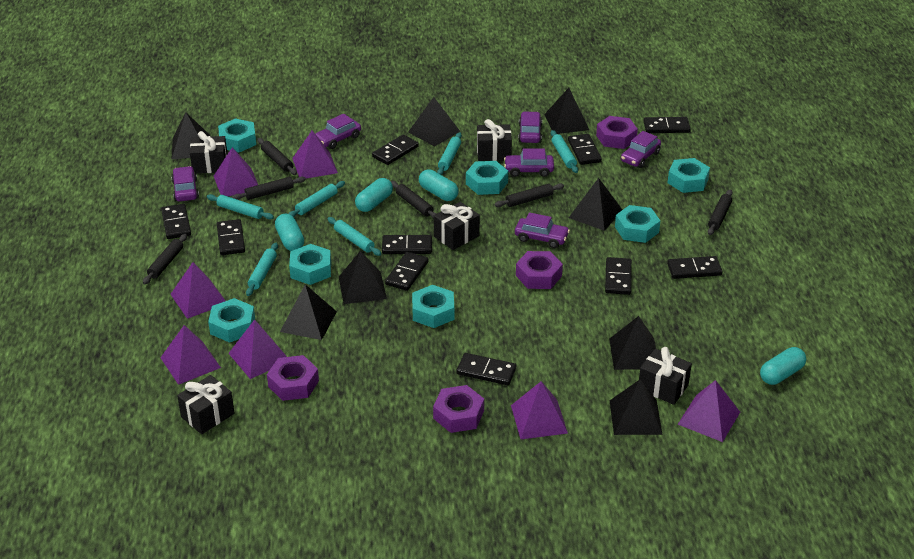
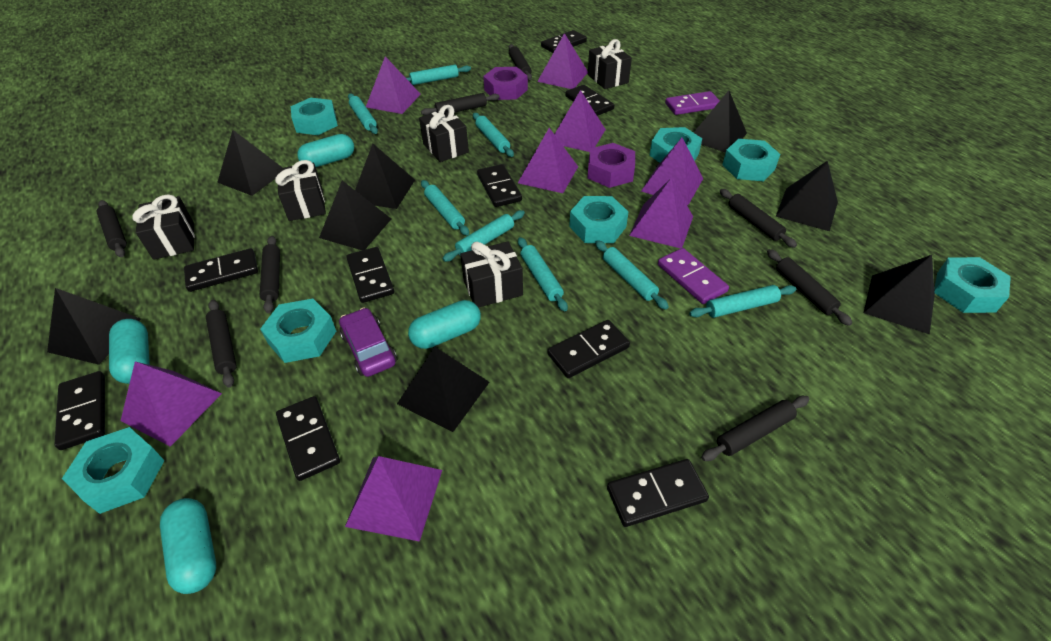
black domino: [161,204,191,239] [217,219,245,255] [372,135,419,165] [382,235,432,254] [385,252,428,291] [457,353,516,385] [568,134,602,165] [605,257,632,295] [644,117,691,133] [667,256,722,279] = 10 -> [54,371,105,450] [184,248,258,292] [276,396,340,481] [346,247,394,303] [477,164,522,207] [541,30,587,53] [548,320,630,378] [565,85,614,116] [607,459,709,527] = 9
black rolling pin: [143,234,187,284] [232,176,306,200] [257,138,297,175] [391,181,437,219] [494,183,564,207] [708,189,733,235] = 6 -> [97,200,127,257] [206,300,237,388] [260,236,280,313] [421,93,500,115] [509,44,532,80] [701,396,809,461] [720,189,797,248] [767,249,852,326] = 8
purple car: [171,166,199,202] [315,114,361,149] [504,149,554,177] [515,212,570,248] [518,111,542,143] [621,131,661,168] = 6 -> [339,308,397,377] = 1
purple domino: none = 0 -> [658,248,729,304] [665,91,720,115] = 2
purple nut: [267,355,319,401] [433,385,484,433] [516,251,563,289] [596,116,638,149] = 4 -> [483,67,528,100] [587,143,635,188] = 2
purple pyramid: [160,325,221,385] [170,262,225,319] [214,147,258,196] [228,319,287,379] [292,130,338,179] [511,381,568,439] [678,380,740,442] = 7 -> [121,361,222,447] [345,456,442,542] [366,56,421,114] [518,128,578,193] [537,33,588,89] [554,90,606,152] [629,178,693,248] [641,138,703,205] = 8
turquoise rolling pin: [207,194,274,219] [246,243,278,296] [288,181,345,217] [327,217,381,256] [437,132,462,175] [551,130,578,173] = 6 -> [348,93,378,134] [406,65,471,85] [421,180,469,236] [443,210,525,262] [473,113,514,157] [518,237,568,312] [595,240,669,310] [689,285,796,318] = 8

